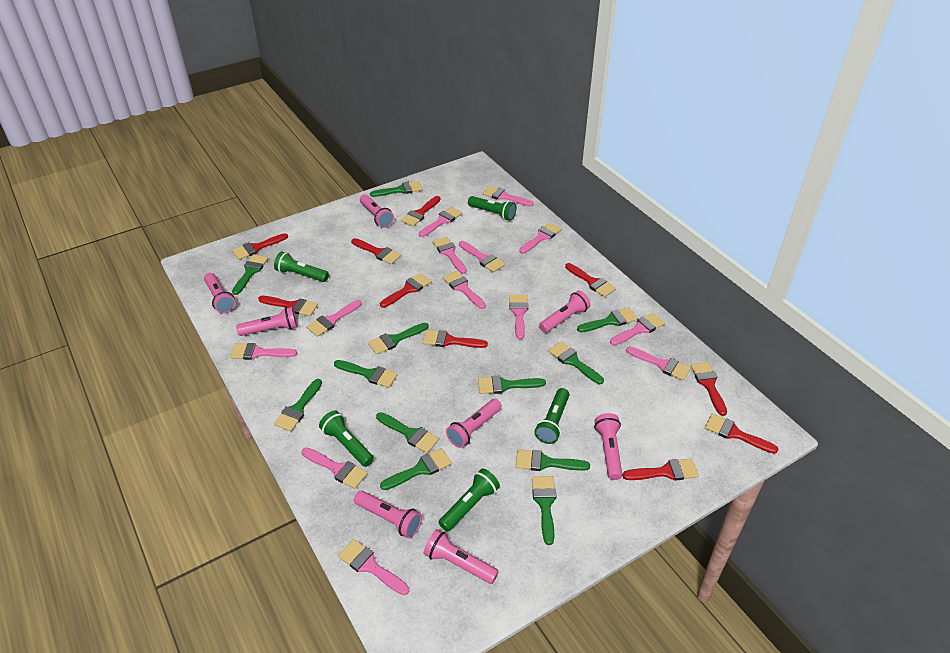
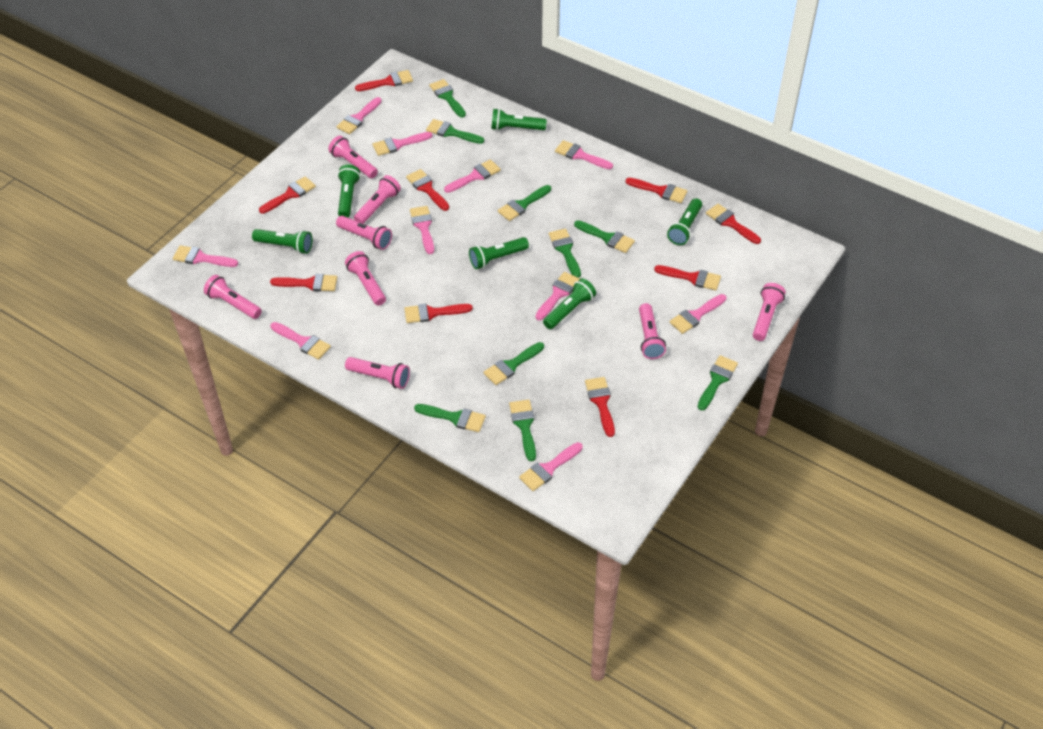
green brush: [232,254,268,295] [274,379,322,431] [334,360,398,388] [368,323,429,355] [370,181,423,197] [376,412,439,453] [380,448,452,490] [478,376,546,394] [516,449,590,471] [532,476,556,545] [548,341,604,384] [577,307,637,333] = 12 -> [414,404,486,432] [426,119,484,144] [429,79,466,118] [484,342,544,385] [498,185,551,221] [509,400,536,461] [549,229,581,278] [574,220,635,253] [698,355,738,411] = 9
green flashlight: [274,252,329,282] [319,410,374,467] [439,468,500,532] [468,196,517,221] [535,388,569,444] = 5 -> [252,229,312,254] [338,164,360,218] [469,237,529,269] [491,108,547,131] [543,278,596,329] [667,198,702,245] = 6
pink brush: [230,343,297,360] [302,448,368,489] [306,300,362,337] [338,539,409,595] [419,207,462,237] [433,237,467,274] [443,271,486,309] [459,241,505,273] [483,185,534,207] [509,294,528,339] [519,222,562,254] [610,313,665,346] [626,347,691,381] = 13 -> [173,245,238,267] [270,322,331,360] [336,97,382,134] [373,132,433,156] [410,206,434,254] [444,160,501,193] [519,442,583,491] [535,272,580,320] [555,140,613,169] [670,294,726,334] = 10
red brush: [232,233,288,260] [258,296,318,316] [351,238,401,265] [380,273,432,308] [401,196,441,226] [423,330,488,348] [565,263,616,297] [622,458,699,481] [691,362,727,416] [705,414,778,454] = 10 -> [259,176,316,214] [270,274,337,292] [355,70,413,91] [404,304,473,323] [406,169,449,211] [585,377,615,437] [626,178,687,203] [654,265,721,290] [706,204,761,244] = 9

